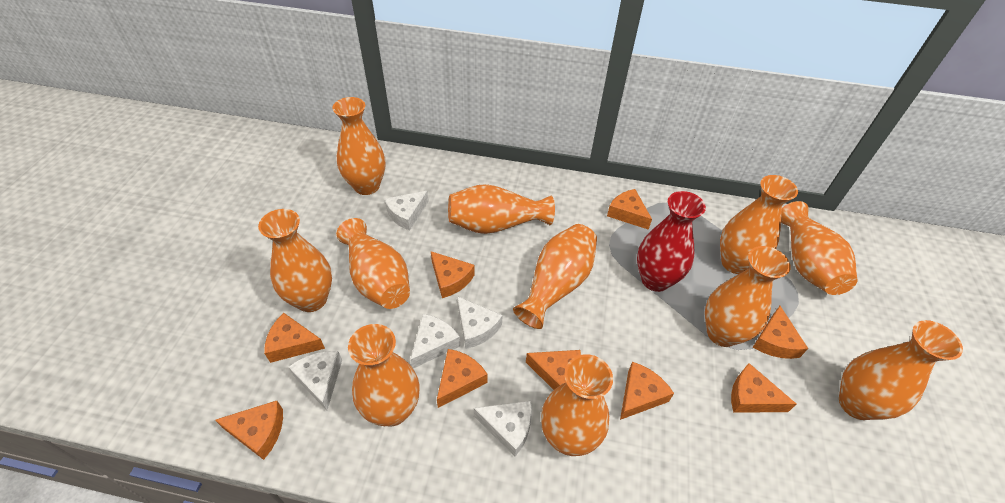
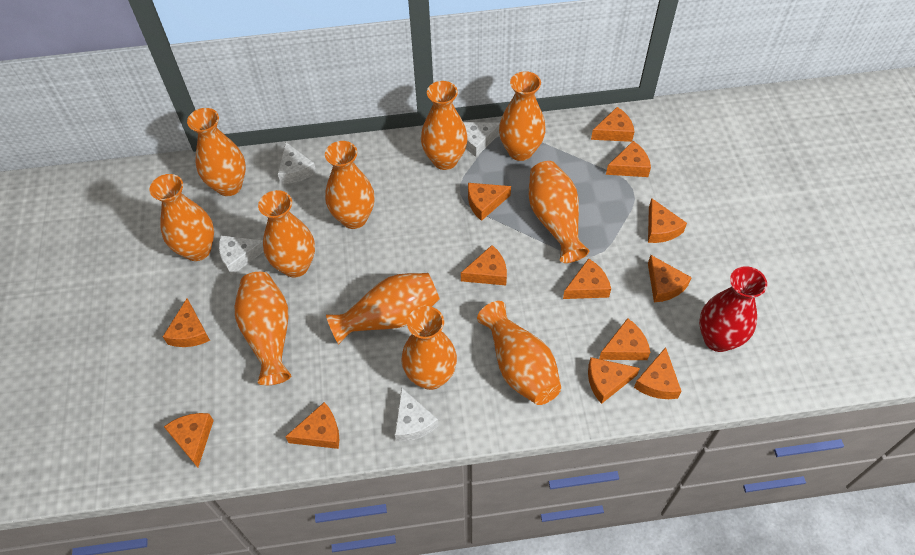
orange cheese: [215,401,283,460] [264,313,325,363] [431,251,475,298] [437,349,488,408] [526,350,581,390] [607,189,652,230] [620,362,674,420] [731,363,796,413] [753,306,808,359] = 9 -> [163,298,210,347] [164,413,214,468] [285,402,339,449] [461,245,507,286] [468,183,511,221] [563,258,611,299] [588,357,640,404] [591,107,634,142] [599,318,650,360] [606,141,651,177] [634,347,681,399] [648,198,687,243] [648,255,692,302] = 13
white cheese: [289,351,342,411] [385,191,429,231] [410,314,460,369] [457,296,503,349] [474,401,532,457] = 5 -> [219,236,264,276] [278,142,316,184] [395,388,438,441] [463,122,500,157] = 4

